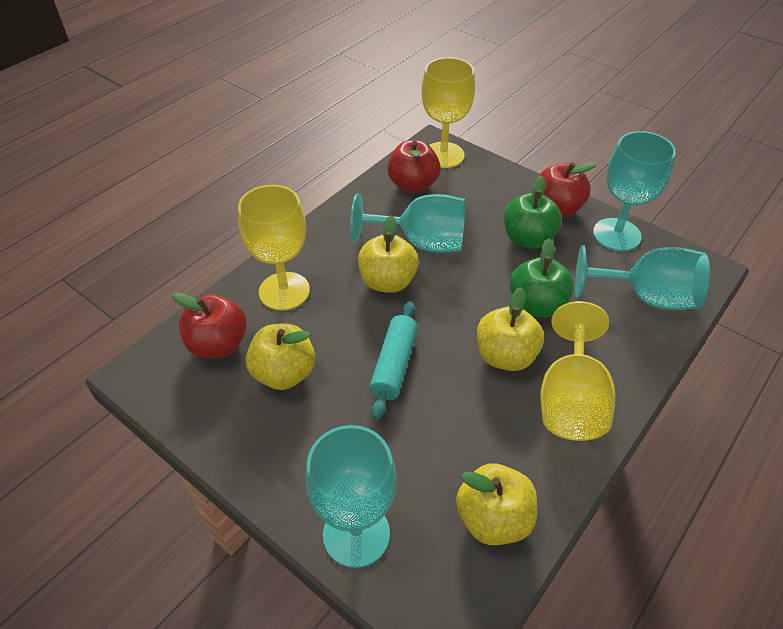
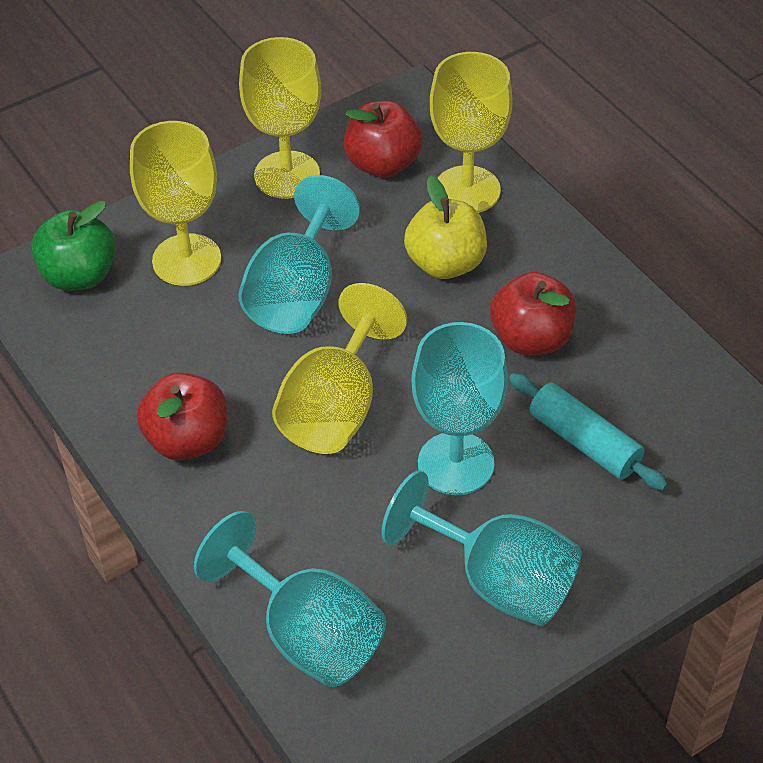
green apple: [504,175,562,249] [510,238,574,318] = 2 -> [31,201,116,291] = 1
yellow apple: [246,323,316,390] [358,215,419,293] [456,463,537,545] [477,287,544,371] = 4 -> [404,175,487,279] = 1
yellow goblet: [238,185,310,311] [422,57,475,168] [540,301,615,441] = 3 -> [130,121,221,286] [239,37,321,199] [272,283,407,454] [430,52,513,213] = 4

